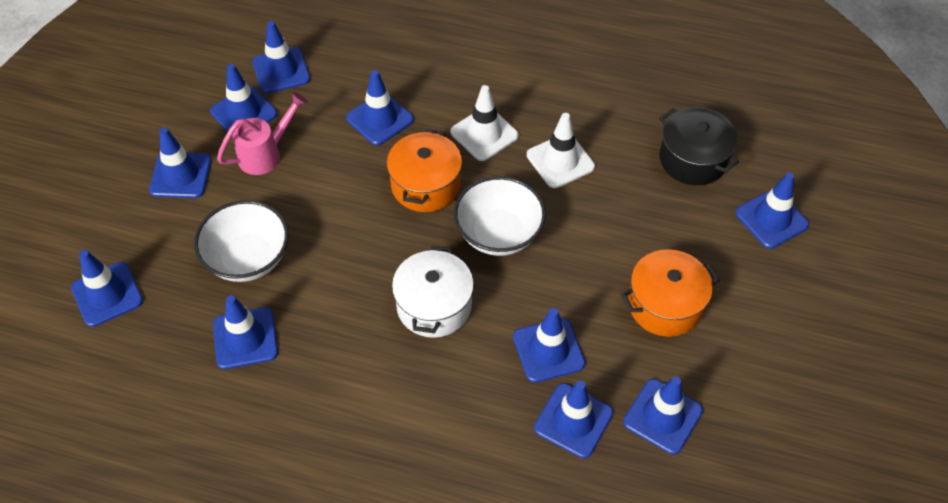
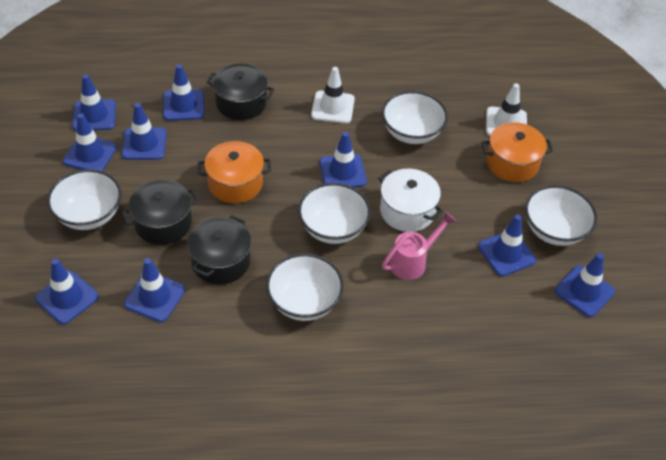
black pot: [659,107,739,185] = 1 -> [122,180,199,245] [187,215,251,284] [207,63,275,120] = 3
blue traffic cone: [71,250,143,327] [149,127,212,198] [210,64,277,137] [213,295,278,369] [252,21,311,94] [346,70,414,146] [513,308,585,383] [534,381,613,458] [623,376,703,454] [735,172,809,249] = 10 -> [35,259,99,324] [63,113,117,171] [72,74,116,131] [121,103,167,160] [124,258,185,322] [163,64,205,121] [320,132,367,188] [478,215,536,276] [555,253,615,317] = 9
white bowl: [194,200,288,282] [454,176,546,256] = 2 -> [47,169,121,230] [266,254,344,321] [298,183,371,244] [382,91,448,144] [525,185,597,246] = 5

